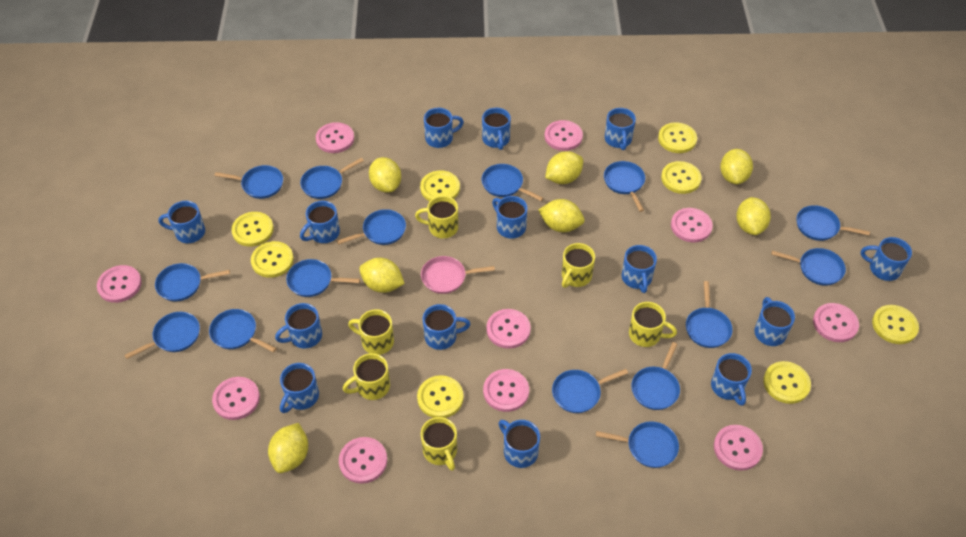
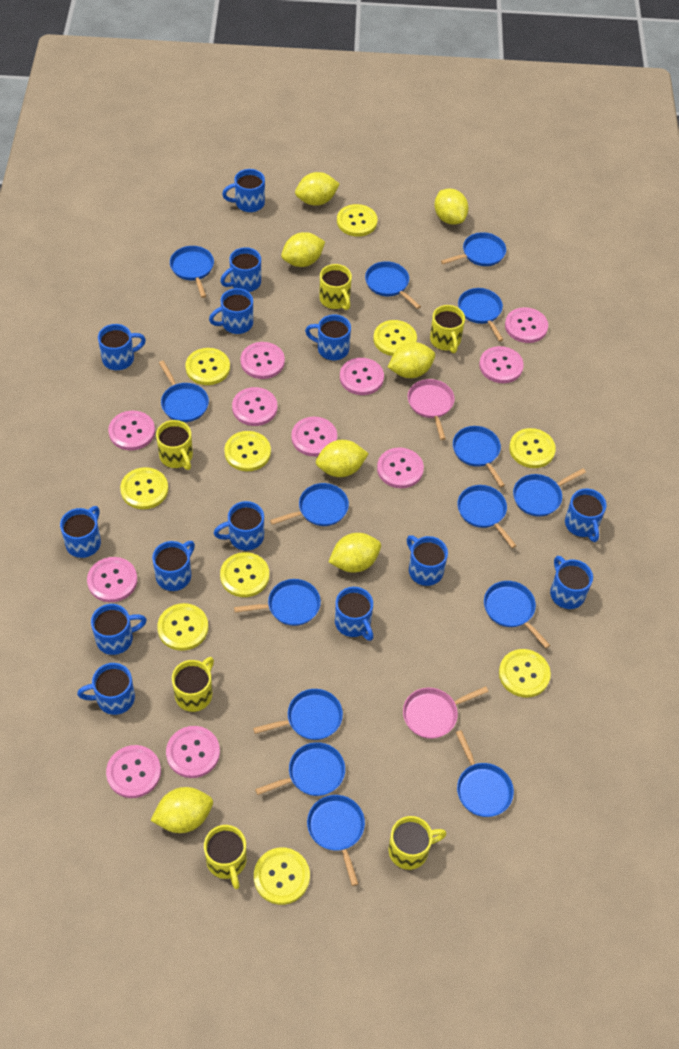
pink button: [97,265,142,303] [212,377,260,420] [316,122,354,153] [339,437,387,484] [483,369,529,412] [486,309,531,349] [544,120,583,151] [671,208,713,242] [714,425,763,471] [813,303,859,342] = 10 -> [87,557,137,602] [106,745,161,798] [108,411,155,450] [166,726,220,778] [232,387,277,426] [240,342,285,379] [291,417,337,456] [340,358,384,395] [377,447,424,488] [479,346,524,383] [505,307,548,343] = 11
pink pan: [421,256,495,294] = 1 -> [403,686,489,739] [408,379,455,440] = 2
yellow button: [231,212,274,247] [251,241,294,278] [417,375,464,418] [420,170,460,201] [658,122,697,153] [661,161,701,194] [763,361,811,404] [872,305,919,344] = 8 -> [120,467,168,509] [157,603,208,651] [185,348,230,385] [220,552,269,597] [224,431,271,471] [254,848,310,905] [337,204,378,237] [373,320,417,356] [499,649,551,697] [509,428,556,468] = 10

